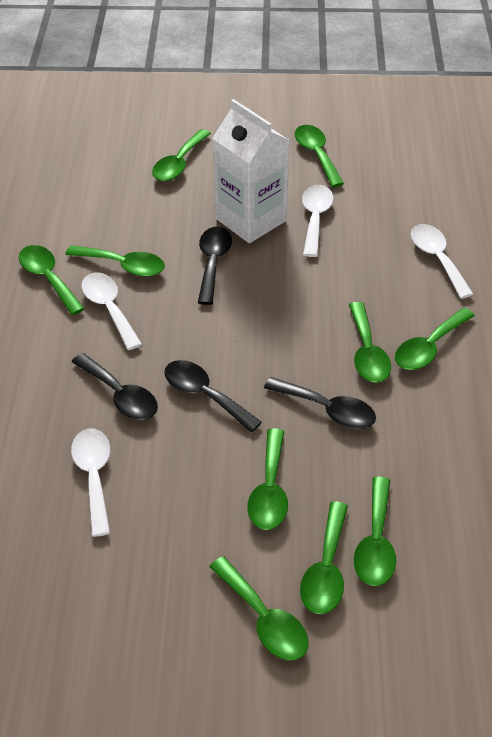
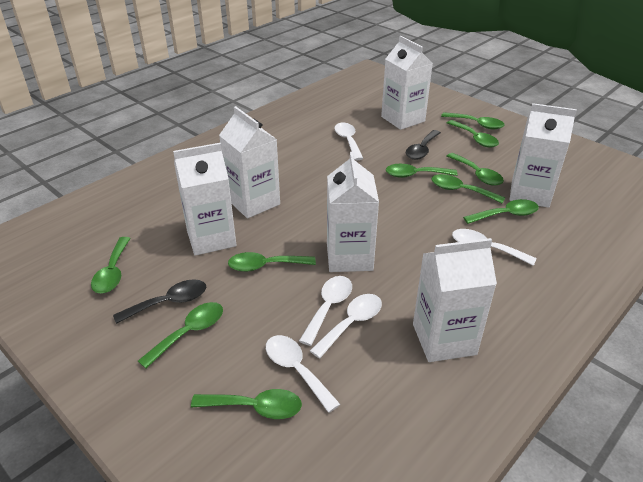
black spoon: [72,353,158,420] [164,360,262,432] [198,226,232,305] [264,377,376,429] = 4 -> [113,279,206,324] [406,130,441,160] = 2
white carton: [212,99,290,243] = 1 -> [173,143,236,256] [219,106,280,218] [327,152,379,272] [381,36,433,130] [413,238,497,362] [510,103,577,208] = 6
white spoon: [71,428,110,537] [81,272,142,350] [302,185,334,257] [411,224,473,299] = 4 -> [266,335,341,413] [299,276,352,346] [310,294,382,358] [334,123,363,160] [452,229,537,266] = 5

